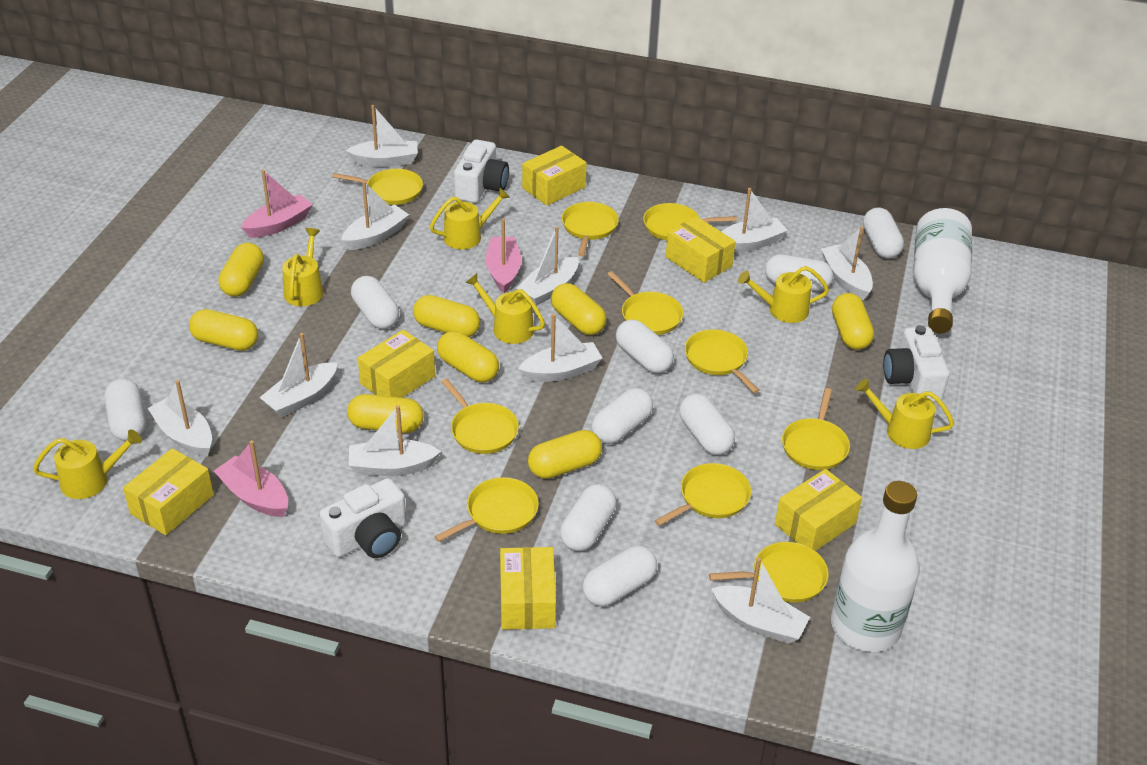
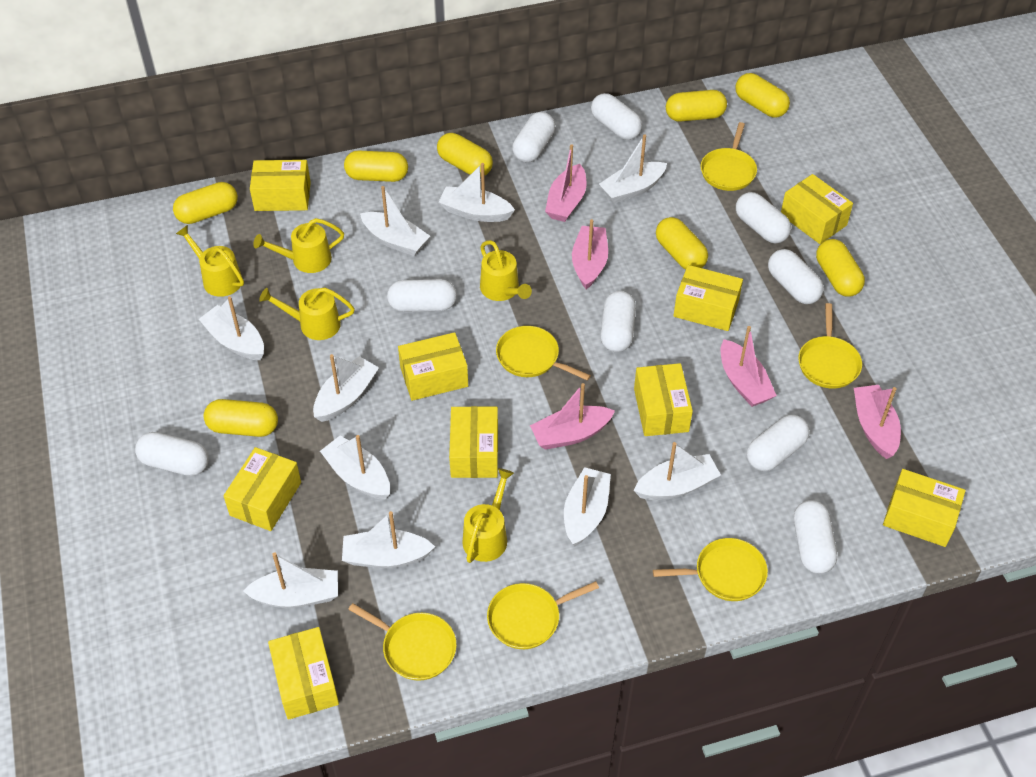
pink boat: [214,440,288,517] [241,170,313,238] [485,218,522,293] = 3 -> [530,383,615,450] [545,145,587,222] [572,219,608,289] [721,326,777,407] [854,385,901,459] = 5
white bottle: [831,481,920,652] [914,208,972,333] = 2 -> none = 0
white camera: [319,478,407,558] [454,140,509,203] [883,325,949,402] = 3 -> none = 0
yellow box: [123,448,214,535] [358,330,435,398] [500,547,556,630] [522,146,587,206] [666,216,736,283] [775,469,862,551] = 6 -> [223,447,301,531] [250,160,311,211] [268,627,339,720] [398,332,468,401] [449,406,498,478] [634,363,693,436] [673,265,743,331] [781,174,853,244] [883,469,966,547] = 9
yellow pan: [333,169,423,205] [434,477,539,542] [441,378,519,454] [562,202,619,256] [607,271,683,335] [643,203,737,240] [655,463,751,526] [685,329,760,393] [709,542,829,603] [782,388,850,470] = 10 -> [348,603,457,681] [487,581,599,649] [496,326,591,381] [653,538,768,601] [701,122,757,191] [798,303,862,389] = 6
yellow watering can: [33,430,142,499] [282,228,324,306] [430,188,510,249] [465,273,545,344] [738,266,829,323] [855,379,954,449] = 6 -> [176,225,244,297] [253,218,344,273] [259,287,355,340] [462,468,514,563] [480,240,532,301] = 5

